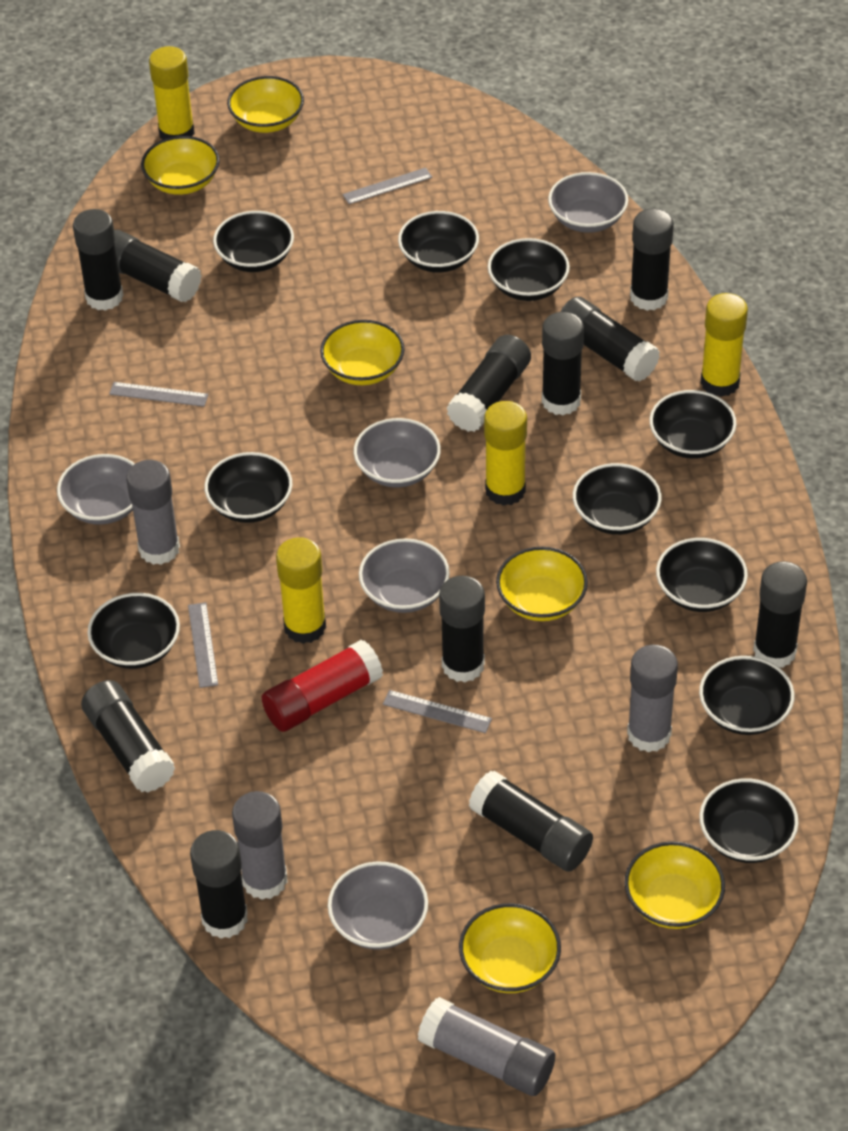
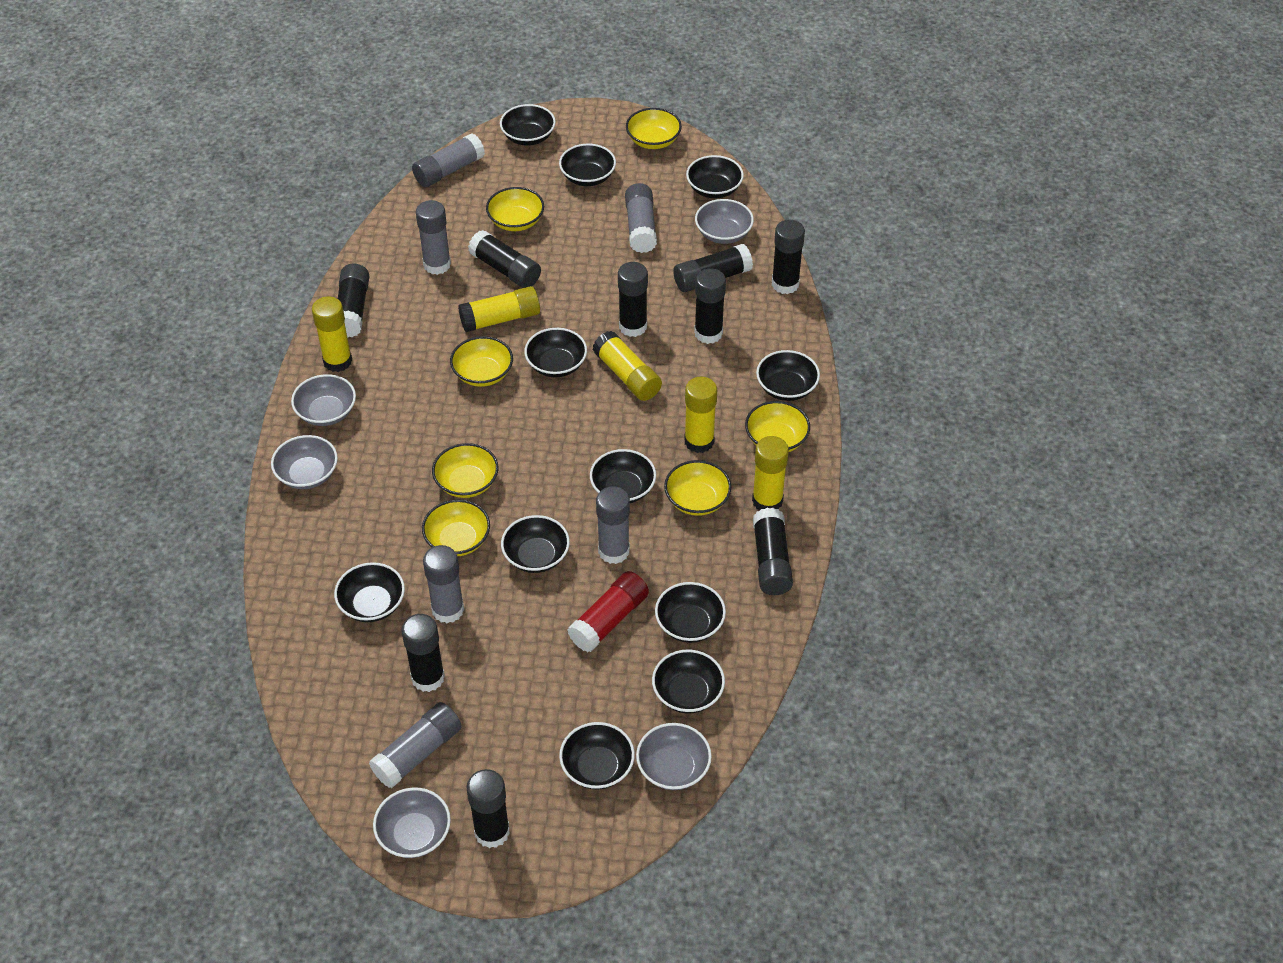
black bowl: [87,593,180,669] [205,452,292,523] [213,211,294,272] [398,211,479,273] [488,238,570,301] [573,463,662,535] [649,390,736,459] [656,538,748,612] [699,656,794,735] [699,778,799,863] = 10 -> [334,562,405,622] [500,104,556,146] [501,515,570,573] [524,328,587,377] [559,144,616,186] [559,722,635,789] [590,449,656,503] [652,650,725,713] [655,582,726,643] [686,155,744,198] [756,350,820,401] = 11
black glue stick: [73,209,124,311] [81,680,175,793] [114,230,202,302] [190,830,248,939] [439,576,485,682] [446,335,531,432] [469,771,593,872] [542,312,584,415] [560,297,660,382] [630,208,674,311] [753,561,807,668] = 11 -> [338,264,369,338] [401,614,445,692] [467,769,510,848] [468,230,541,288] [618,262,648,337] [673,244,753,292] [694,268,726,344] [753,508,793,595] [772,219,805,294] = 9
grey glue stick: [126,460,180,565] [232,791,288,900] [418,997,555,1096] [627,645,678,752] = 4 -> [369,702,462,788] [412,133,485,187] [416,200,451,275] [423,545,464,623] [596,486,630,564] [625,183,657,253] = 6
grey ruler: [109,382,209,407] [188,602,218,688] [343,168,432,204] [383,690,492,733] = 4 -> none = 0
yellow bowl: [141,136,220,195] [227,76,304,133] [320,320,405,385] [459,903,561,993] [496,547,588,621] [624,841,725,929] = 6 -> [422,499,490,556] [432,443,499,498] [450,336,513,387] [486,187,544,231] [626,108,682,149] [664,460,731,516] [745,401,810,452] = 7
yellow glue stick: [149,46,195,139] [276,537,326,644] [484,401,527,506] [700,293,748,397] = 4 -> [312,296,352,372] [458,286,540,332] [593,331,662,401] [684,377,717,453] [752,436,789,510] = 5

